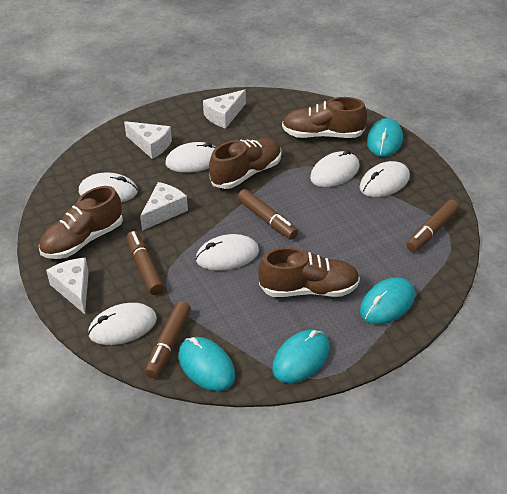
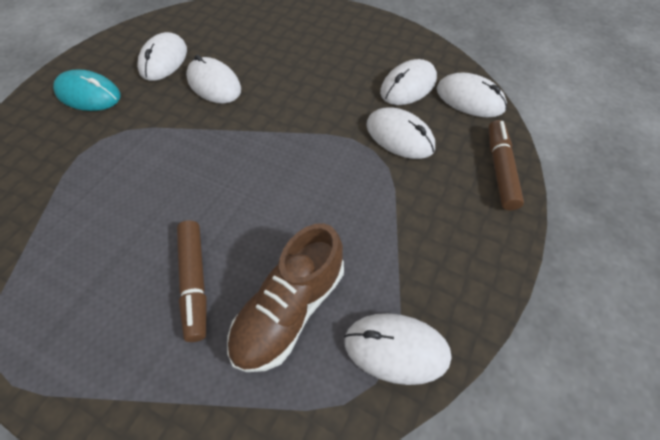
brown marker: [127,231,164,295] [145,301,191,378] [237,189,298,240] [406,199,460,252] = 4 -> [177,220,207,342] [489,120,524,210] = 2
brown shoe: [39,186,123,259] [209,138,282,189] [258,247,360,297] [282,97,367,138] = 4 -> [227,223,344,372] = 1
turquoise mouse: [178,337,235,391] [272,330,330,383] [360,277,415,325] [367,118,403,157] = 4 -> [53,69,121,111] = 1
white cheese: [46,258,89,314] [124,121,172,159] [140,182,188,231] [203,90,246,129] = 4 -> none = 0

